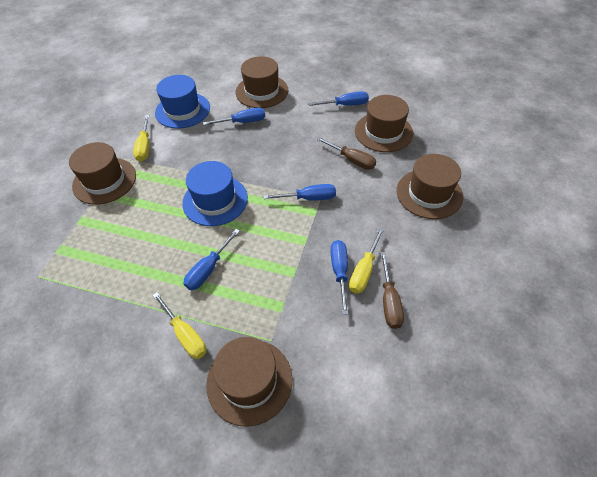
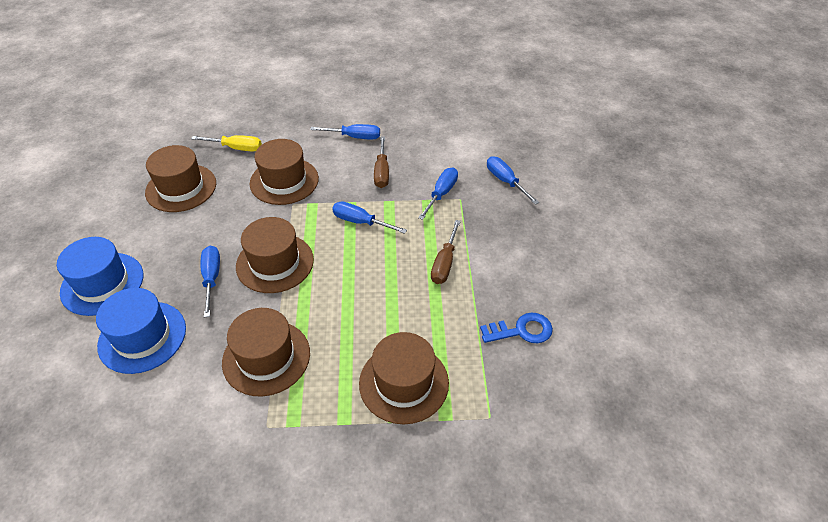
blue key: none = 0 -> [480,313,553,343] = 1
yellow screwdriver: [133,115,149,162] [153,292,206,359] [349,228,384,294] = 3 -> [191,135,262,151] = 1

